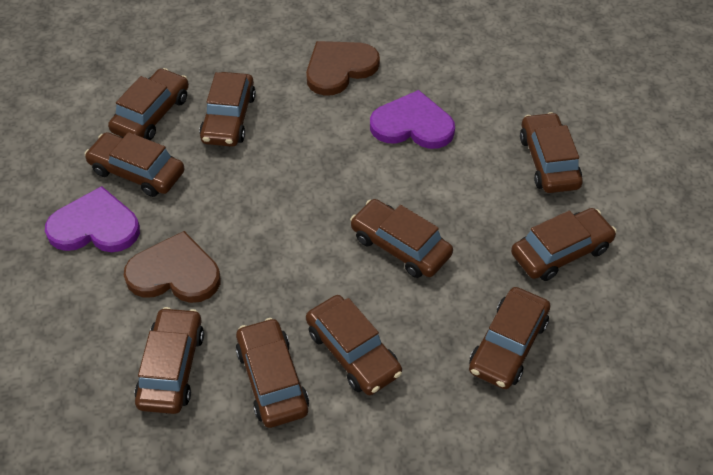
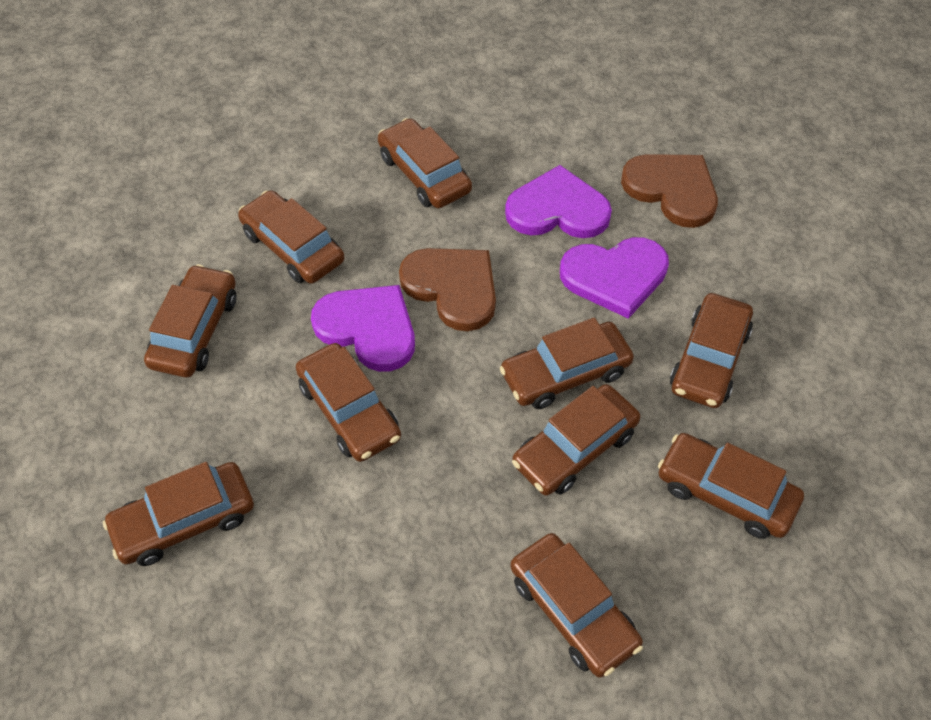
purple heart: [45,186,140,252] [370,90,455,149] = 2 -> [311,285,415,372] [505,165,612,238] [560,237,669,319] = 3

